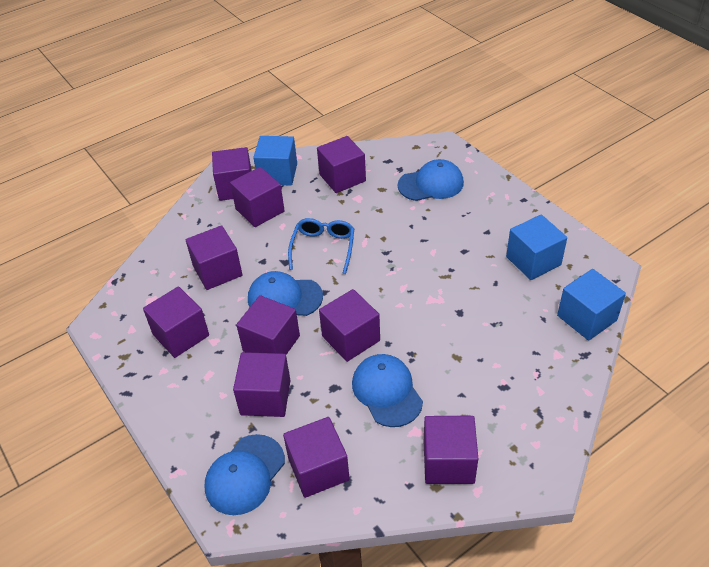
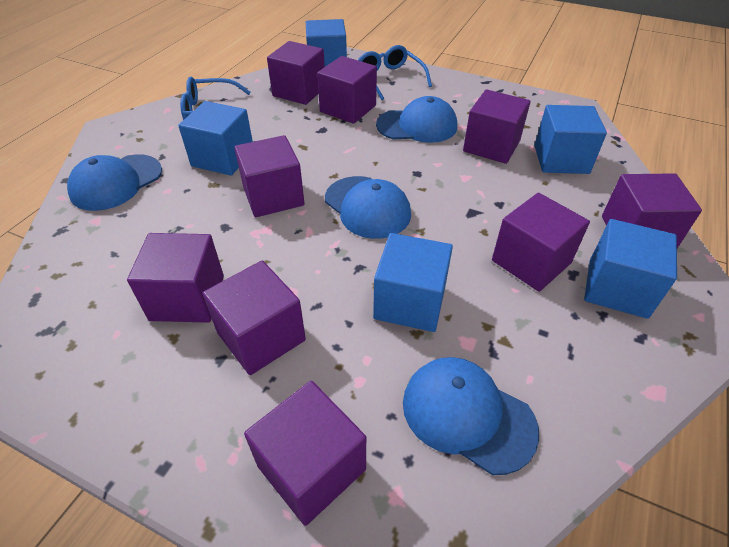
blue cube: [253,136,297,186] [506,215,567,280] [557,269,626,341] = 3 -> [178,101,253,176] [306,19,347,67] [373,233,453,332] [534,105,607,174] [584,219,677,319] = 5
blue glasses: [288,218,355,274] = 1 -> [180,77,251,120] [358,45,432,100] = 2
purple cube: [143,286,209,358] [186,225,242,290] [212,147,252,201] [230,167,285,227] [233,352,291,417] [236,295,300,355] [283,417,350,498] [317,136,366,193] [319,289,380,362] [424,416,478,484] = 10 -> [127,233,224,323] [203,261,306,375] [234,135,305,217] [244,381,366,526] [267,41,325,105] [317,56,377,124] [463,89,531,164] [492,193,590,292] [602,173,702,248] = 9

